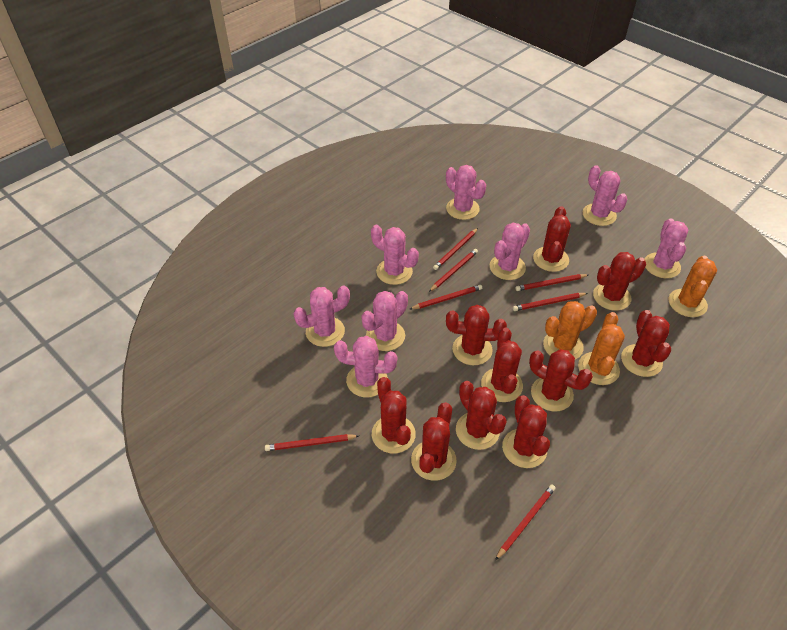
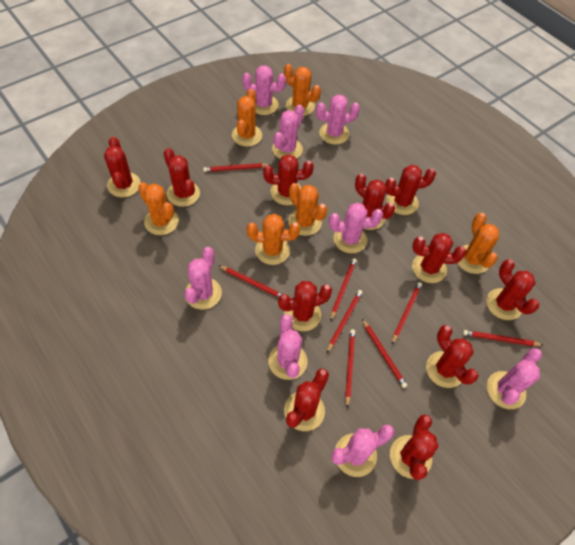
orange cactus: [543,301,597,360] [578,312,625,385] [669,256,717,317] = 3 -> [138,182,179,235] [232,89,262,146] [247,214,301,265] [284,64,321,116] [288,183,328,236] [458,213,499,274] = 6
red cactus: [372,377,416,454] [411,402,457,481] [446,305,507,365] [456,381,507,450] [481,328,523,402] [502,395,550,468] [529,349,593,411] [533,206,571,272] [593,252,646,311] [621,310,671,377] = 10 -> [104,137,141,197] [164,148,200,207] [263,154,314,205] [278,281,332,331] [284,369,329,431] [355,173,395,230] [385,165,436,215] [390,414,438,480] [412,233,466,283] [426,325,479,388] [487,259,539,320] = 11
red pencil: [265,434,359,451] [410,285,482,309] [429,249,478,292] [433,228,478,270] [495,484,556,560] [513,293,588,311] [515,274,588,291] = 7 -> [203,163,270,172] [218,265,282,298] [327,290,363,353] [330,258,357,321] [345,329,355,408] [362,319,407,388] [392,282,422,344] [463,330,543,346] = 8

